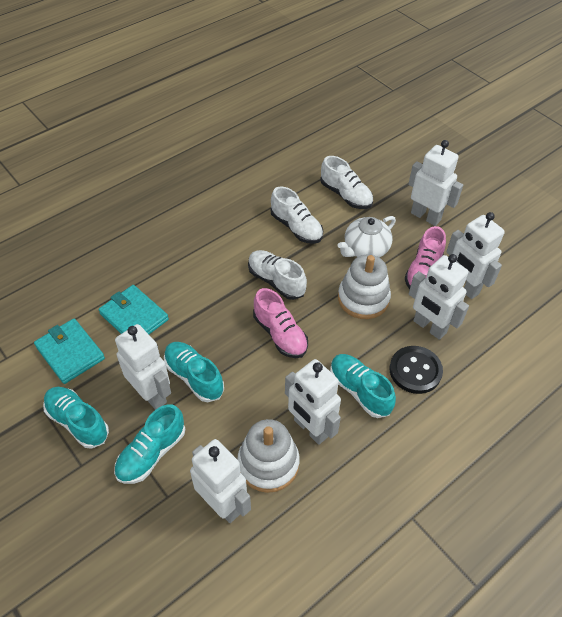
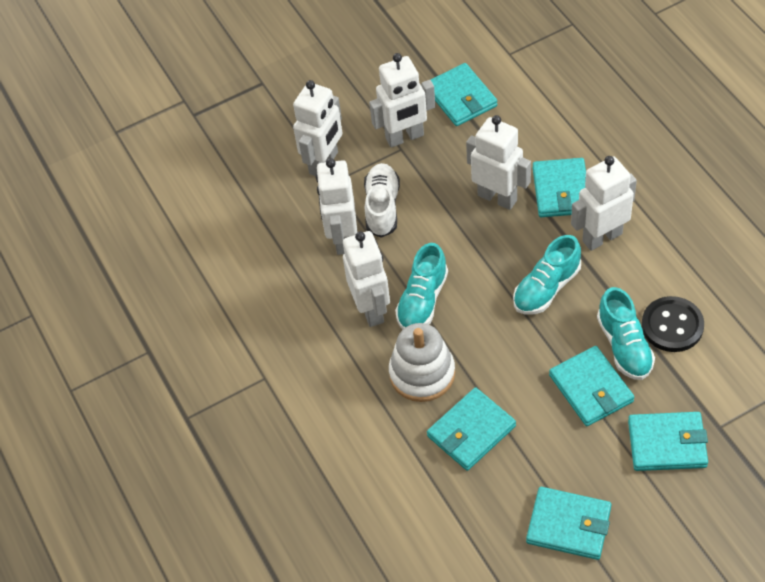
pink shoe: [253,288,308,358] [405,226,446,290] = 2 -> none = 0
turquoise shoe: [43,387,109,449] [114,404,185,484] [164,342,224,402] [330,354,396,418] = 4 -> [395,243,448,329] [513,235,581,314] [597,287,655,380] = 3
turquoise wallet: [34,319,105,384] [99,285,169,334] = 2 -> [427,387,516,471] [430,63,497,126] [526,487,611,560] [533,158,586,217] [549,346,634,426] [628,412,708,471] = 6
white shoe: [248,250,307,300] [271,187,323,244] [320,156,373,209] = 3 -> [364,163,400,238] = 1
white stacking toy: [237,419,300,493] [338,255,391,319] = 2 -> [389,323,455,402] = 1
white teapot: [338,216,396,257] = 1 -> none = 0

